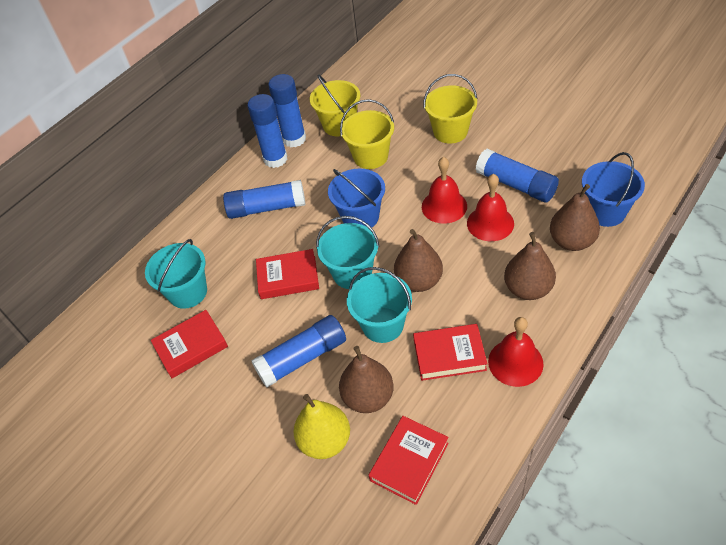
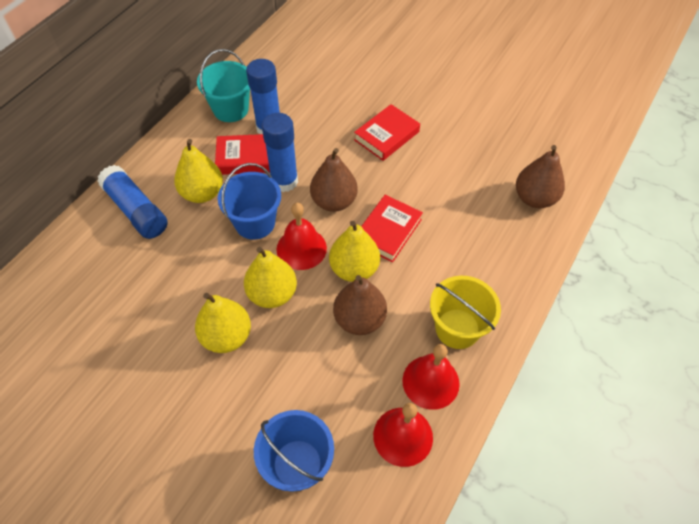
blue glue stick: [223,180,306,219] [247,94,287,168] [251,315,346,387] [268,74,306,147] [475,149,559,202] = 5 -> [97,165,168,239] [246,59,280,134] [262,113,298,192] = 3
brown pear: [339,346,394,413] [394,229,443,292] [504,232,556,300] [550,184,600,251] = 4 -> [310,148,358,212] [333,275,387,335] [516,145,565,208] = 3
red book: [151,310,228,378] [256,249,319,299] [369,416,449,505] [413,324,487,381] = 4 -> [215,134,270,175] [354,104,420,161] [361,195,423,262] = 3
turquoise bucket: [145,239,207,309] [316,216,379,289] [347,267,412,343] = 3 -> [197,49,250,122] = 1
yellow bucket: [310,75,360,136] [340,99,394,169] [423,74,477,144] = 3 -> [430,276,501,349] = 1
yellow pear: [294,394,350,459] = 1 -> [174,139,223,203] [195,293,251,353] [244,247,297,308] [329,221,380,282] = 4

